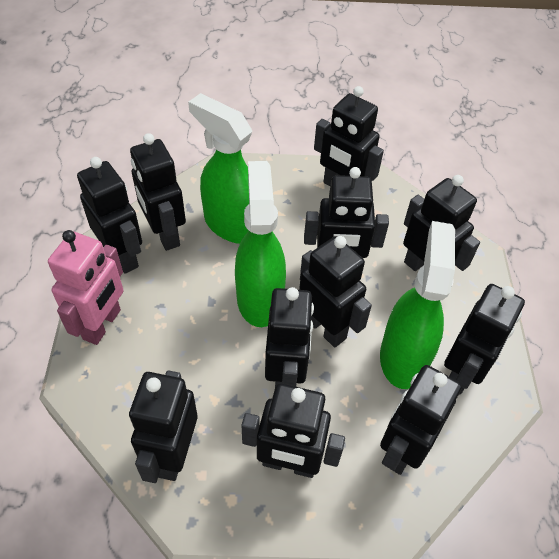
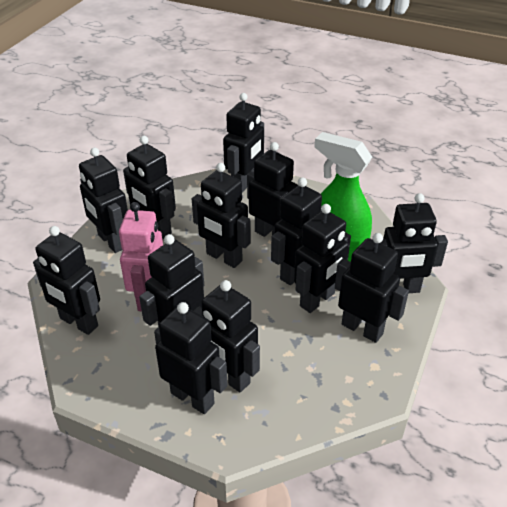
black robot: [77,157,142,273] [129,370,197,483] [130,133,186,251] [242,384,345,478] [265,287,314,387] [299,236,372,347] [304,167,389,258] [314,86,384,186] [380,365,462,475] [403,175,480,271] [444,284,525,394] = 11 -> [33,226,100,335] [79,148,128,253] [123,136,176,239] [139,234,204,327] [154,302,227,414] [192,163,251,268] [193,280,260,393] [223,93,264,193] [247,142,298,237] [271,178,322,285] [294,204,351,313] [335,233,409,343] [381,193,448,293] = 13
green spray bottle: [188,93,252,244] [235,161,286,327] [380,221,455,389] = 3 -> [314,132,372,262] = 1

